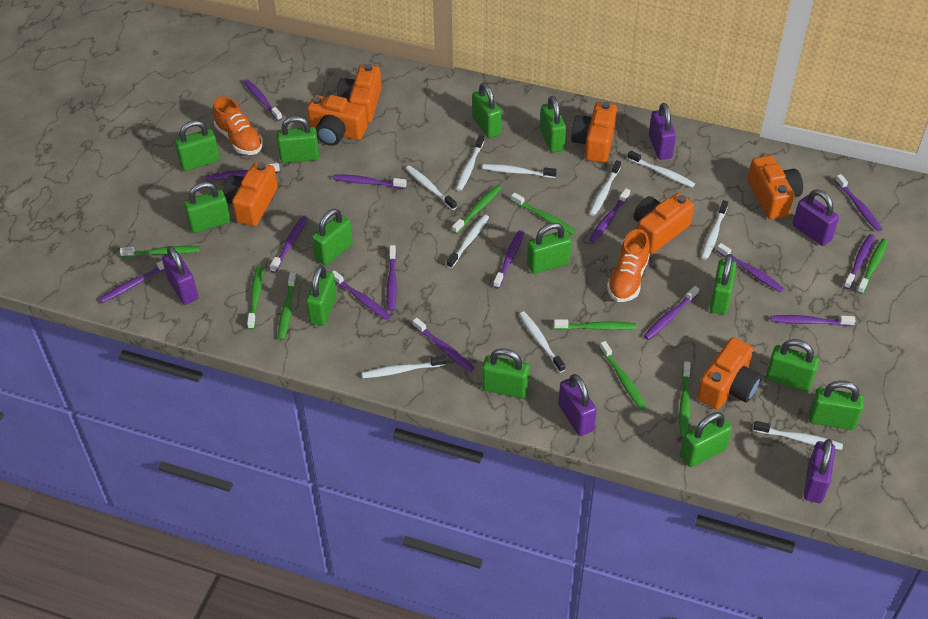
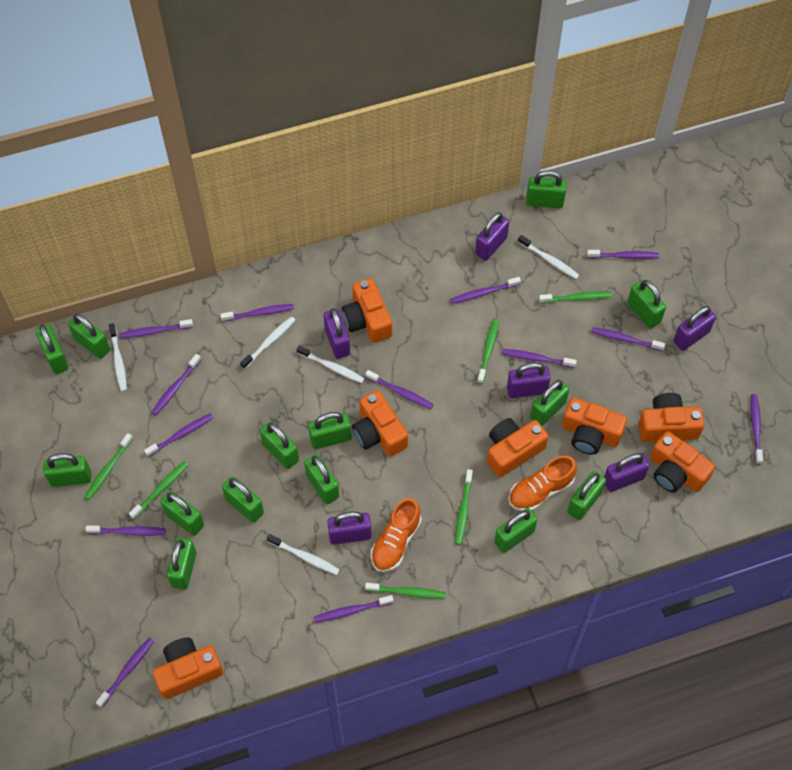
green padlock: [175,120,220,171] [184,182,231,233] [277,116,319,163] [306,265,337,326] [312,209,353,266] [472,83,501,138] [482,348,530,399] [527,222,571,274] [540,96,566,153] [680,412,732,467] [710,254,737,314] [766,339,819,392] [809,381,864,430] = 13 -> [36,325,69,374] [43,453,91,487] [68,314,110,359] [160,490,204,536] [167,537,196,590] [222,476,264,523] [260,422,299,469] [304,454,339,504] [308,412,351,449] [494,508,538,553] [526,170,567,208] [530,379,569,426] [567,471,606,520] [627,280,666,329] = 14
green toothbrush: [120,246,200,257] [247,266,263,330] [278,272,297,340] [452,186,501,234] [511,193,576,234] [554,319,636,330] [600,341,646,409] [679,361,691,437] [857,239,888,294] = 9 -> [84,433,133,500] [129,461,189,519] [365,583,446,599] [455,469,473,545] [477,319,499,384] [539,291,612,303] = 6
purple padlock: [162,246,198,305] [558,374,597,436] [649,103,676,160] [793,189,839,246] [804,439,835,503] = 5 -> [324,308,350,359] [327,512,372,545] [475,212,509,261] [507,363,551,398] [604,453,650,492] [673,306,716,351] = 6
purple toothbrush: [99,260,165,303] [205,163,280,181] [243,79,282,121] [270,216,308,273] [332,270,391,320] [333,175,407,189] [387,245,397,311] [413,318,474,372] [493,230,524,288] [589,188,630,243] [644,286,699,340] [717,243,784,293] [771,315,856,326] [835,174,882,231] [843,234,875,289] = 15 -> [86,525,166,536] [96,637,154,708] [119,319,193,339] [144,413,214,457] [151,354,201,415] [220,304,294,322] [314,595,394,623] [365,370,434,409] [451,277,521,304] [502,349,577,368] [587,250,659,259] [591,327,665,351] [750,394,763,464] = 13
white toothbrush: [362,355,446,378] [406,166,457,210] [447,215,489,268] [456,135,484,191] [482,164,557,178] [519,312,565,373] [589,160,621,216] [627,151,695,188] [701,200,728,260] [754,421,843,450] = 10 -> [109,323,127,392] [240,316,295,369] [267,534,340,575] [297,345,365,383] [518,235,579,279] = 5

